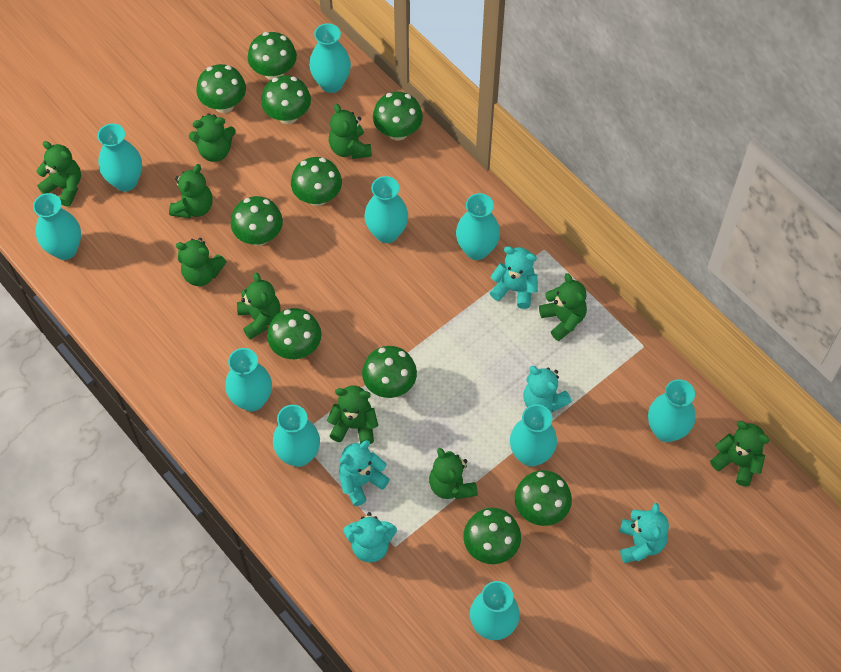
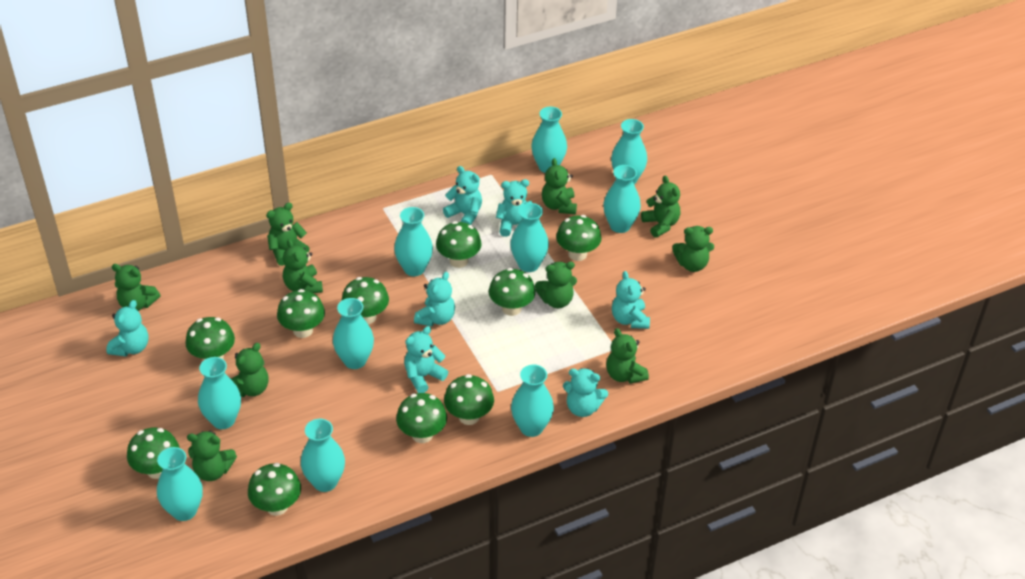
turquoise teddy bear: [339,440,390,506] [343,512,397,563] [490,246,538,309] [523,366,572,412] [619,503,669,563] = 5 -> [106,300,149,356] [404,326,448,393] [414,272,455,326] [443,166,482,225] [496,179,532,237] [563,368,608,417] [612,271,650,329] = 7

